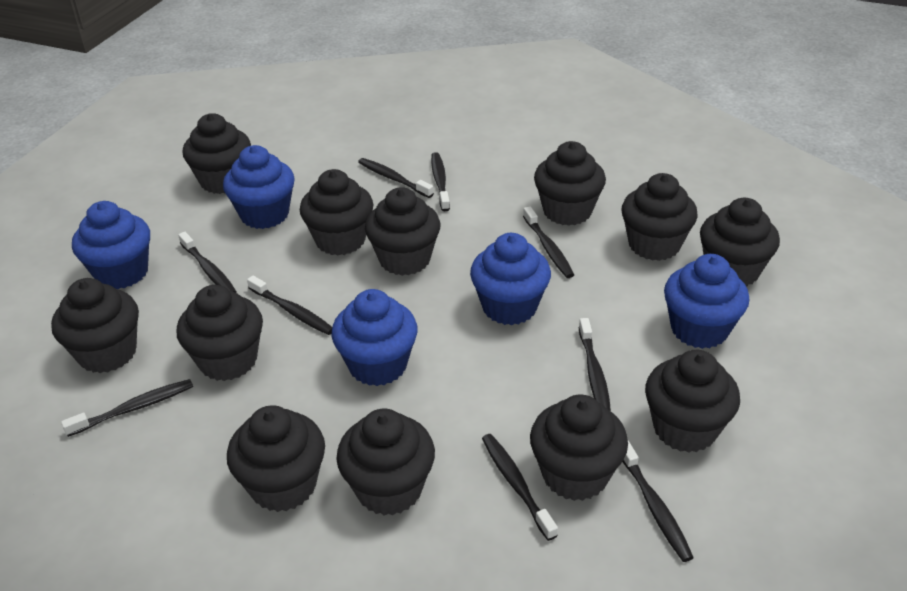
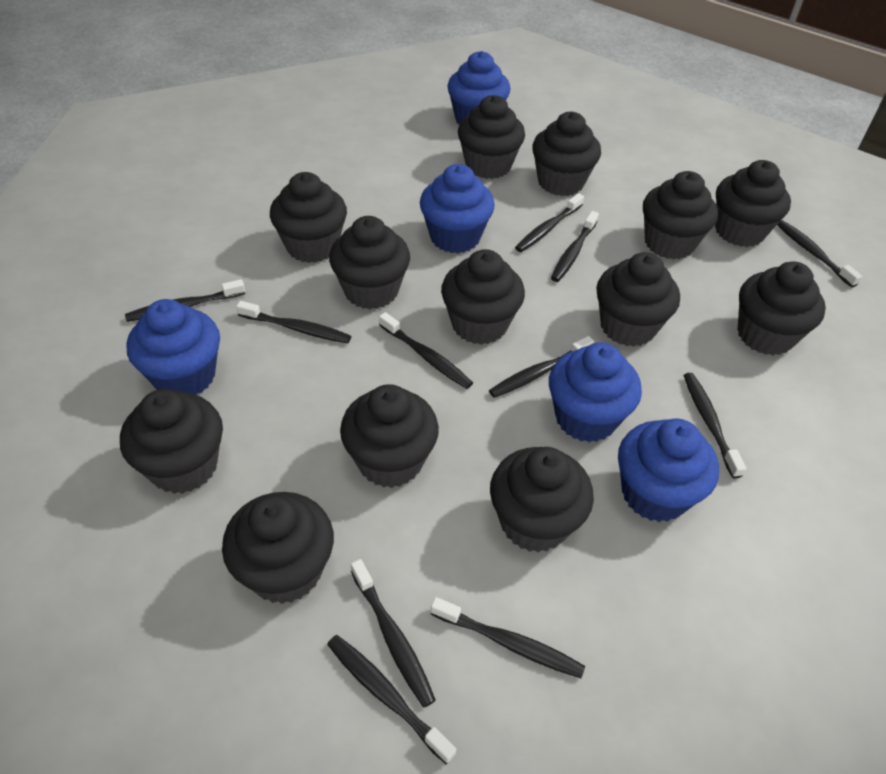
black cupcake: [51,278,139,373] [176,285,263,381] [182,114,251,194] [227,405,325,512] [300,169,374,256] [336,409,435,515] [365,187,440,276] [530,395,628,501] [534,141,606,226] [622,173,698,261] [645,350,740,453] [700,198,780,286] = 12 -> [120,389,223,494] [222,492,334,604] [270,172,347,263] [329,216,410,309] [340,384,439,488] [441,249,525,345] [458,95,525,179] [490,447,594,553] [532,112,601,196] [596,252,680,347] [643,171,718,260] [715,160,791,247] [737,261,826,356] = 13
black toothbrush: [61,379,193,437] [178,232,237,293] [247,276,332,335] [358,158,434,198] [431,152,450,211] [482,434,558,541] [523,206,574,278] [579,318,611,411] [622,441,694,562] = 9 -> [125,279,245,322] [236,301,351,343] [327,635,456,764] [351,559,436,708] [379,312,473,389] [431,597,585,678] [489,336,594,398] [515,193,584,252] [551,211,599,282] [683,373,746,479] [777,220,862,288] = 11

